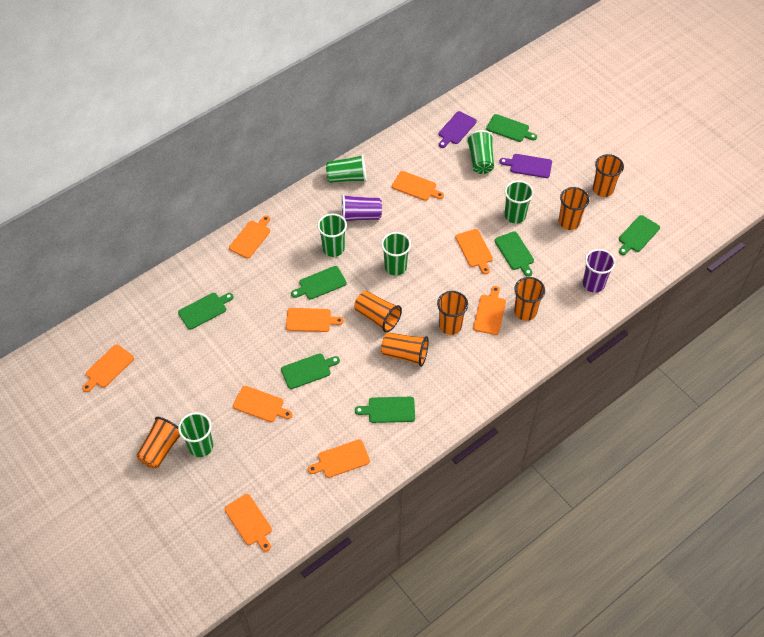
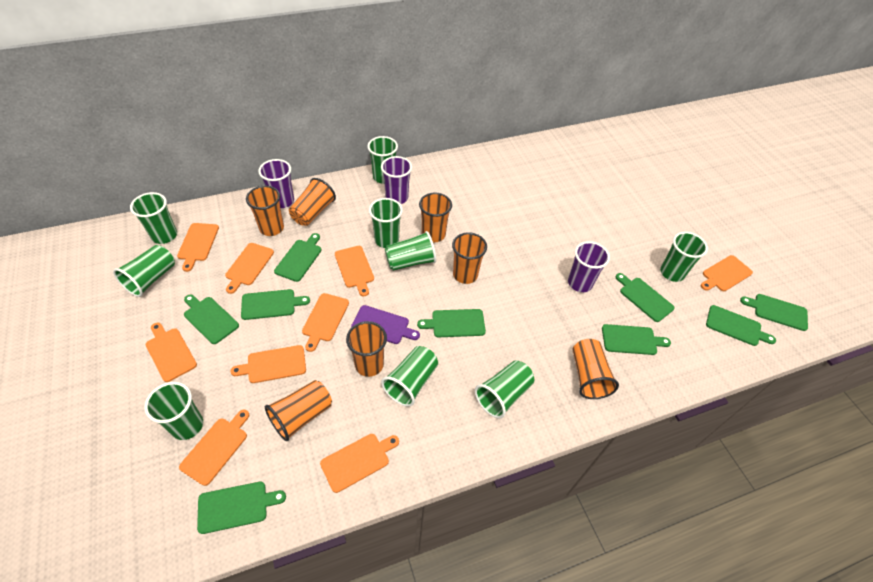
green cup: [178,412,213,457] [317,214,347,257] [326,154,366,183] [381,232,411,276] [466,130,494,174] [505,181,534,224] = 6 -> [113,245,175,297] [130,192,177,244] [144,382,203,440] [367,136,398,184] [369,198,403,248] [381,346,438,407] [385,231,436,271] [475,360,535,419] [660,232,708,282] = 9
green cutting board: [178,293,234,330] [281,354,340,389] [291,266,347,300] [355,397,415,423] [486,114,537,142] [495,232,534,277] [619,215,660,255] = 7 -> [184,294,239,344] [197,482,286,534] [241,289,310,320] [274,233,322,282] [417,309,486,337] [602,324,671,355] [615,273,675,322] [706,305,776,346] [740,294,808,331] = 9
purple cup: [341,194,382,221] [583,249,616,293] = 2 -> [258,159,294,208] [381,156,412,204] [568,241,610,292] = 3
purple cutting board: [439,111,477,148] [499,154,552,178] = 2 -> [351,305,420,344] = 1

